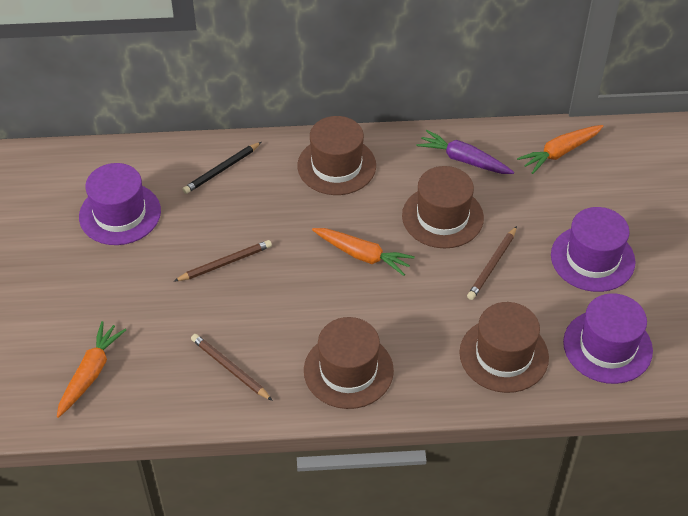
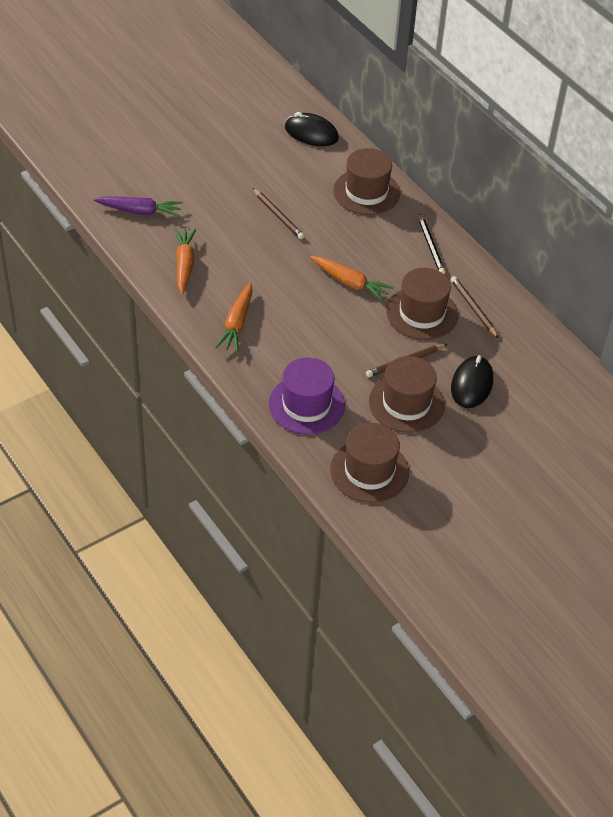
black mouse: none = 0 -> [285,112,339,146] [451,355,493,408] = 2
purple hat: [79,163,161,245] [551,207,636,292] [563,293,653,384] = 3 -> [268,357,345,435] = 1

